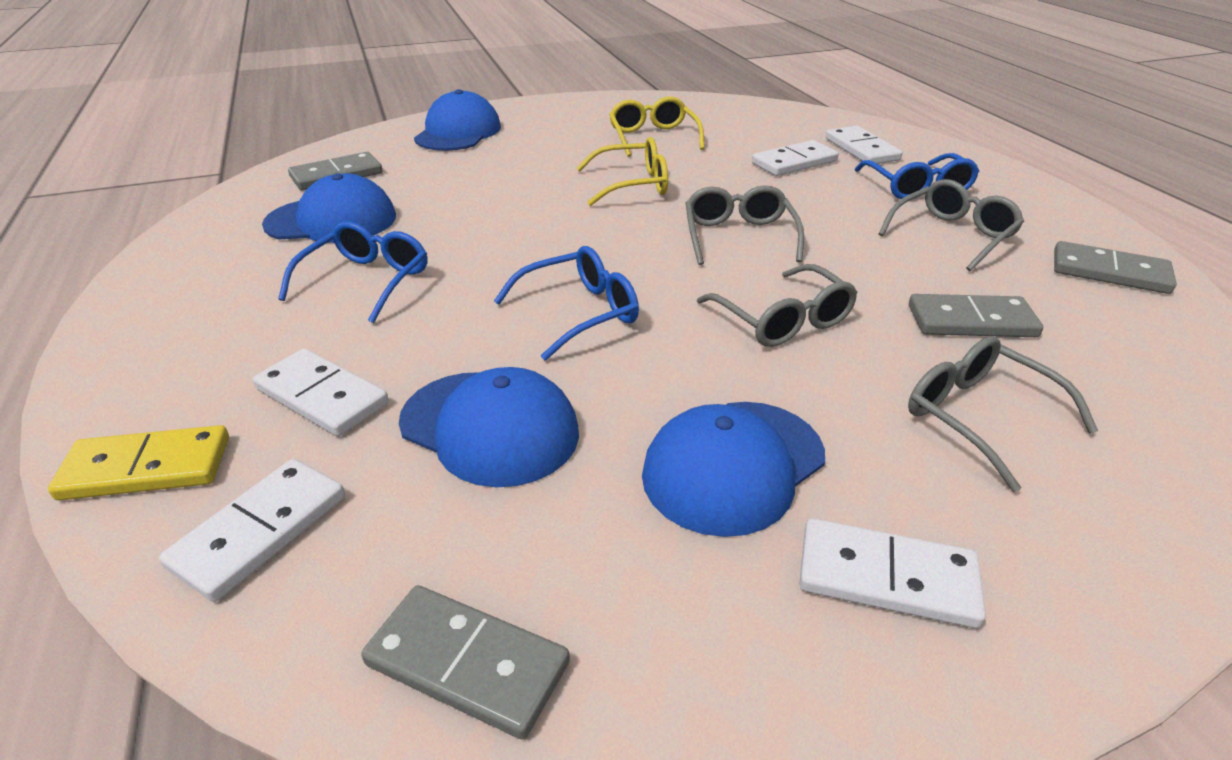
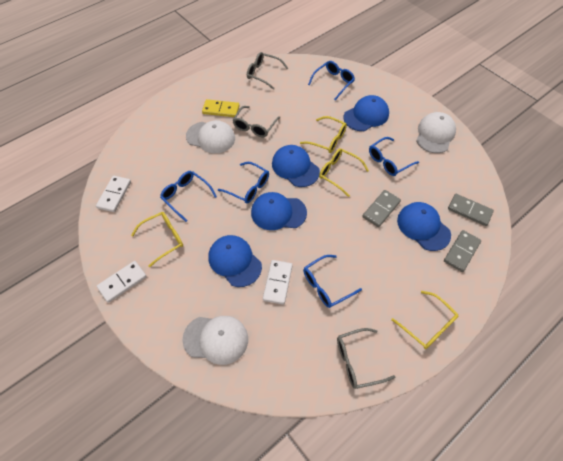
blue cap: [262,173,396,243] [399,367,579,488] [414,89,501,151] [642,402,825,537] = 4 -> [209,235,262,287] [251,192,307,230] [272,145,320,187] [344,95,389,131] [397,202,451,251] = 5
blue glasses: [278,221,427,323] [494,246,639,361] [855,153,979,199] = 3 -> [160,171,217,222] [218,162,269,203] [303,255,362,308] [308,61,355,101] [369,137,419,176] = 5
grey domino: [288,152,382,190] [361,585,570,739] [909,294,1043,337] [1054,241,1177,294] = 4 -> [362,190,401,227] [444,230,481,272] [448,194,494,226] = 3
grey glasses: [685,185,804,265] [697,264,858,347] [879,179,1024,271] [908,336,1098,492] = 4 -> [232,106,280,137] [247,52,288,90] [337,328,395,389] = 3
white cap: none = 0 -> [183,316,248,365] [186,120,235,153] [416,112,456,153] = 3
white domino: [159,459,345,602] [253,349,389,436] [752,140,839,176] [799,518,986,628] [826,126,902,164] = 5 -> [96,176,131,212] [97,261,147,303] [263,260,293,305] = 3
yellow glasses: [576,137,668,206] [609,96,705,157] = 2 -> [131,212,183,267] [300,116,347,153] [319,148,369,197] [391,291,458,349] = 4

